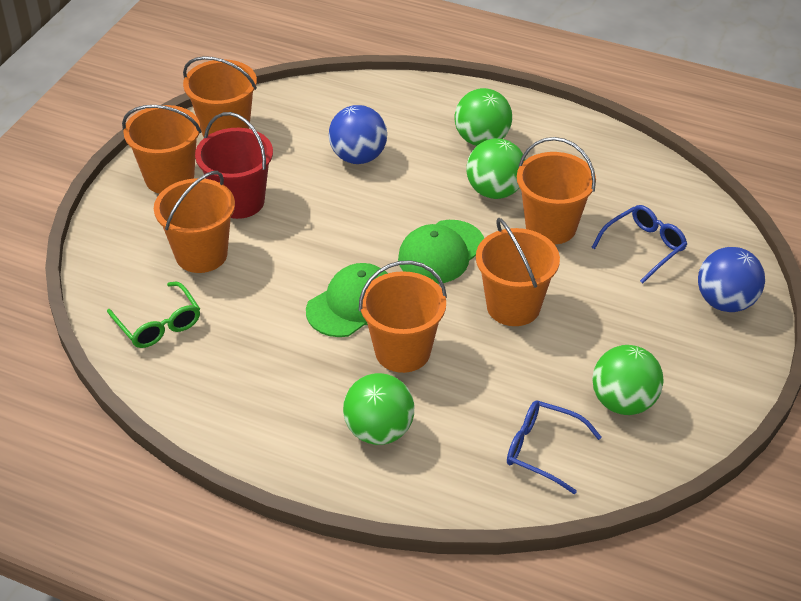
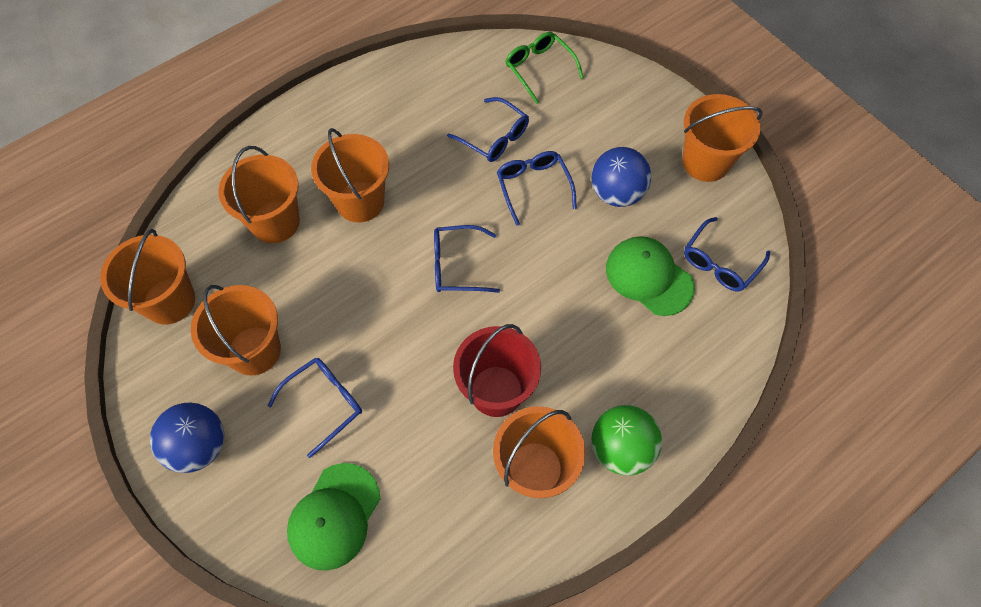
blue glasses: [507,401,602,494] [591,205,687,284] = 2 -> [267,358,362,458] [434,225,500,293] [447,97,529,162] [497,151,577,226] [684,217,770,292] = 5
green ball: [343,373,414,445] [454,88,512,146] [466,138,525,199] [592,345,664,415] = 4 -> [592,405,662,476] = 1

